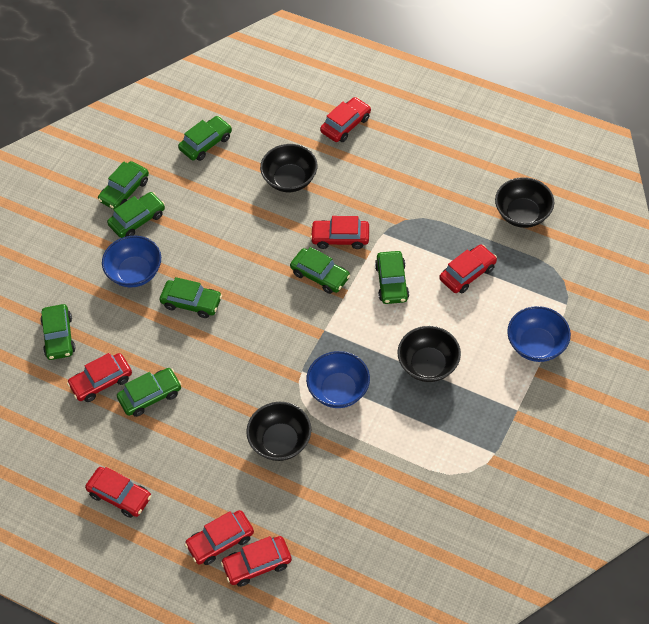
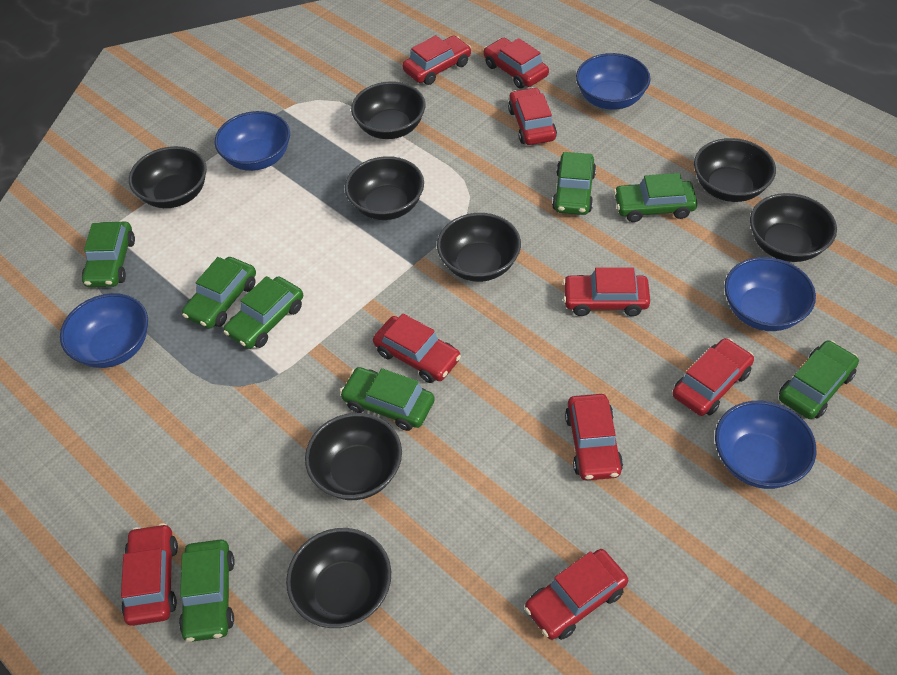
black bowl: [246,402,311,461] [260,144,318,192] [397,326,461,382] [495,177,554,228] = 4 -> [129,146,207,208] [286,528,391,628] [305,413,402,500] [345,156,424,220] [351,81,425,139] [437,213,521,282] [694,138,776,202] [750,193,837,262] = 8
blue bowl: [102,236,161,287] [306,351,370,408] [507,306,571,362] = 3 -> [60,293,148,368] [215,111,290,171] [576,53,651,110] [715,401,816,489] [724,257,816,331] = 5
red car: [67,353,132,402] [85,467,151,518] [185,510,254,565] [221,536,292,587] [310,216,369,249] [320,97,371,142] [439,245,497,294] = 7 -> [121,523,178,626] [373,314,461,383] [402,35,471,85] [484,38,549,89] [508,87,557,145] [525,549,628,640] [563,267,650,316] [565,394,623,481] [672,338,754,416] = 9

